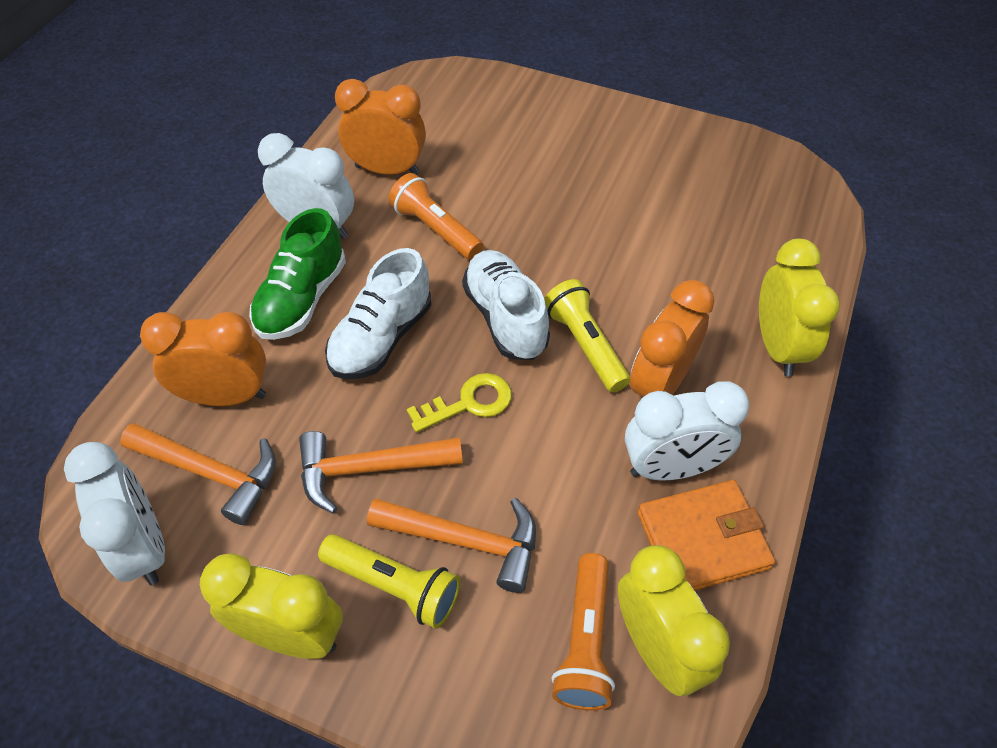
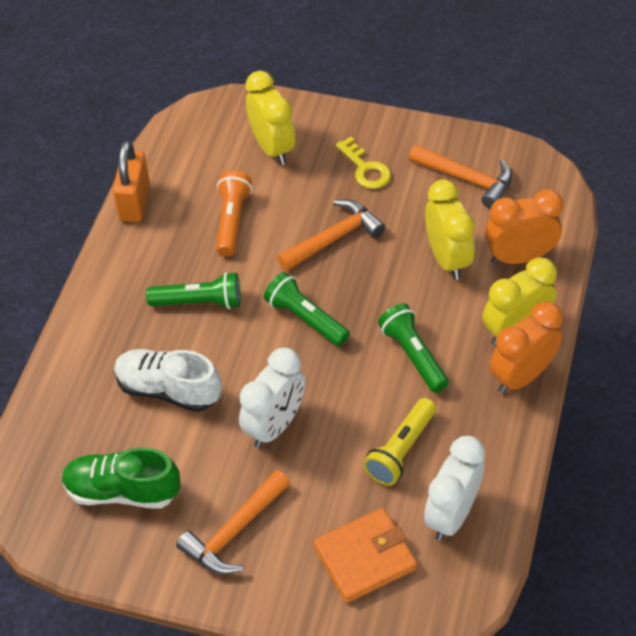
green flashlight: none = 0 -> [146,272,241,309] [264,272,350,346] [378,303,449,393] = 3
orange clock: [140,312,266,406] [335,79,426,175] [630,280,714,397] = 3 -> [485,189,563,264] [489,301,563,394] = 2
orange flashlight: [388,173,483,260] [551,553,615,711] = 2 -> [216,171,252,256] = 1
orange padlock: none = 0 -> [113,141,150,222] = 1
white clock: [64,442,165,585] [258,133,354,239] [625,381,749,480] = 3 -> [239,348,305,448] [424,436,485,541] = 2
white shoe: [325,248,431,379] [462,250,550,360] = 2 -> [114,349,221,412] = 1
yellow flashlight: [318,534,460,629] [544,279,630,393] = 2 -> [363,398,436,486] = 1

